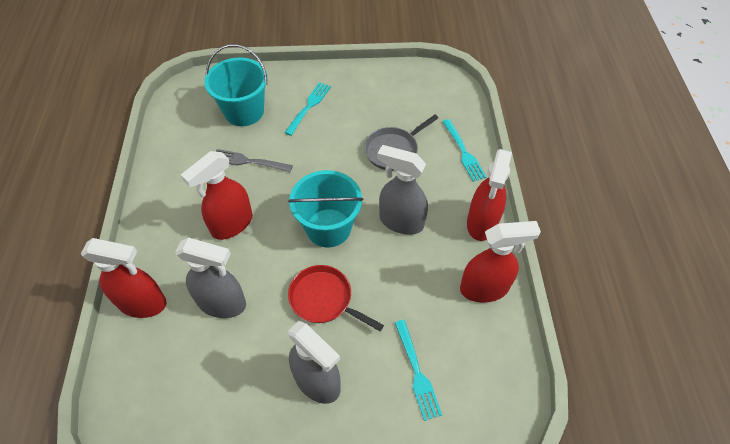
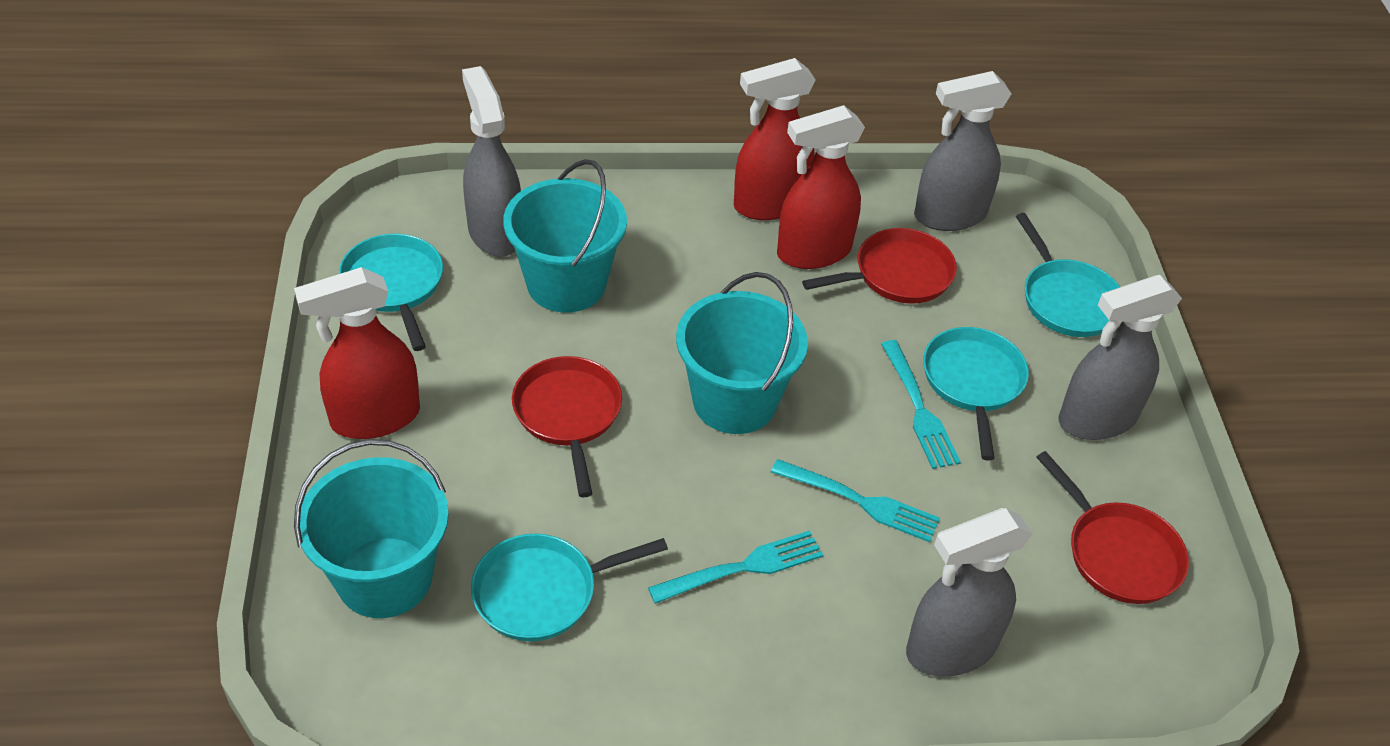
grey fork: [216,149,293,172] = 1 -> none = 0
grey pan: [364,115,438,171] = 1 -> none = 0
grey spray bottle: [175,238,246,318] [288,321,340,404] [377,145,428,235] = 3 -> [462,66,521,257] [906,508,1033,677] [914,71,1011,231] [1058,275,1182,440] = 4
red pan: [288,265,384,331] = 1 -> [512,356,622,497] [802,228,957,304] [1036,451,1189,604] = 3
red spray bottle: [81,238,167,318] [181,151,253,240] [460,221,541,303] [467,149,512,241] = 4 -> [294,267,420,439] [734,58,816,220] [777,105,865,269] = 3
turquoise bucket: [204,44,267,126] [288,170,363,248] = 2 -> [294,439,449,618] [503,159,627,313] [676,272,808,434] = 3
turquoise pan: none = 0 -> [339,234,443,351] [471,534,668,641] [923,327,1029,461] [1016,213,1120,337] = 4

